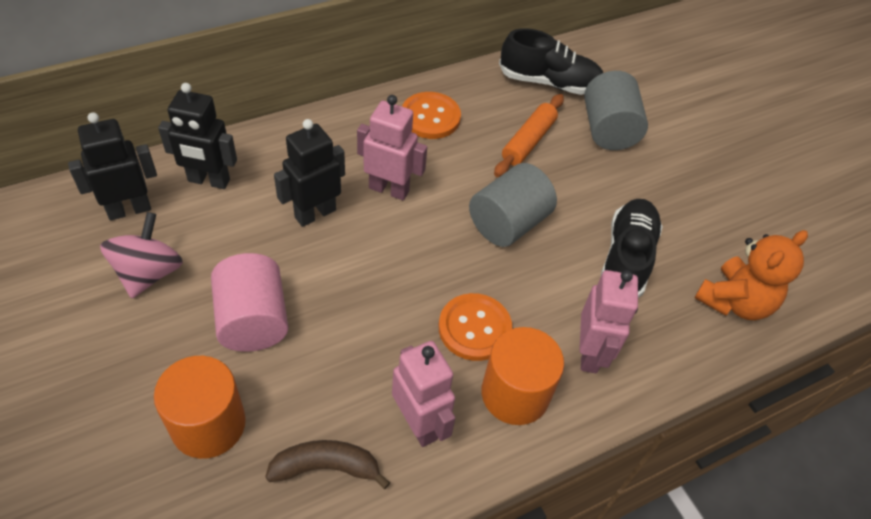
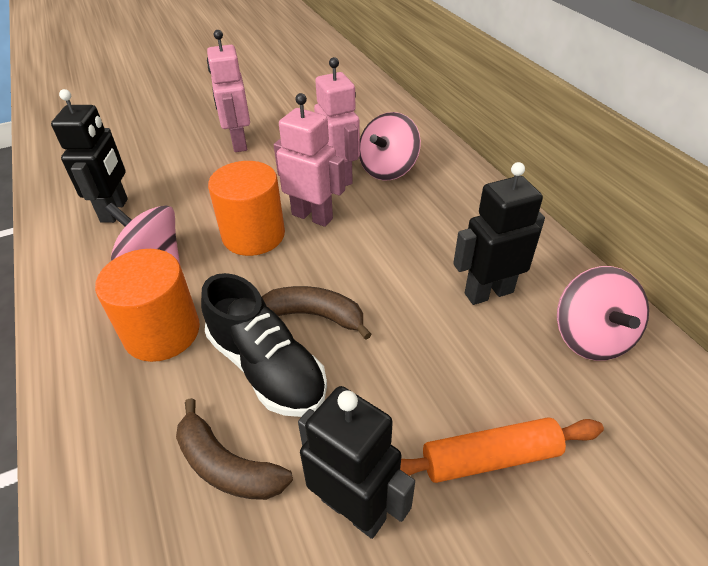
black shoe: [499,28,603,95] [600,199,663,298] = 2 -> [201,273,327,417] = 1
brown banana: [265,440,390,489] = 1 -> [176,398,293,500] [262,286,372,340] = 2
grey cylinder: [469,163,557,247] [584,71,648,150] = 2 -> none = 0
orange button: [402,92,461,139] [439,293,512,361] = 2 -> none = 0
orange teddy bear: [694,230,808,320] = 1 -> none = 0
pink cylinder: [211,253,288,352] = 1 -> none = 0
pink spinning top: [100,212,183,298] = 1 -> [105,203,180,264] [359,112,421,180] [557,266,649,361] = 3

